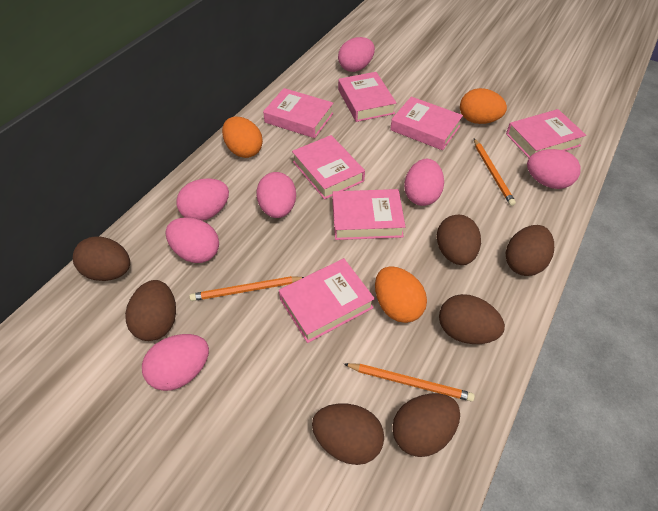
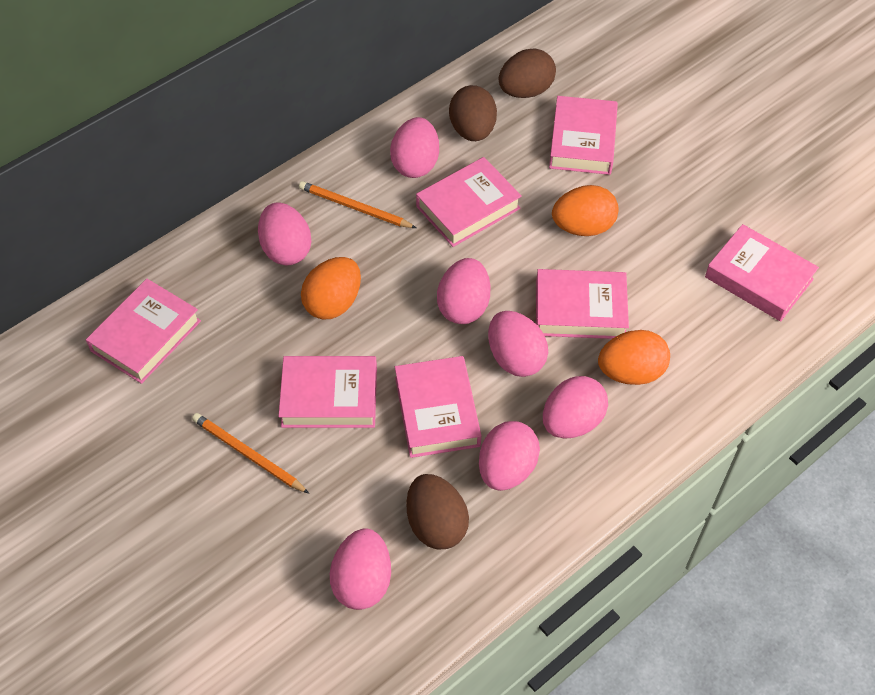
brown egg: [73,236,130,281] [125,280,176,341] [312,404,384,465] [392,393,460,457] [437,215,481,265] [439,294,505,344] [506,225,554,276] = 7 -> [406,474,469,549] [449,85,497,141] [499,48,556,98] = 3
orange pencil: [189,276,304,301] [344,363,475,402] [474,138,516,206] = 3 -> [192,413,309,493] [299,181,416,228] = 2

